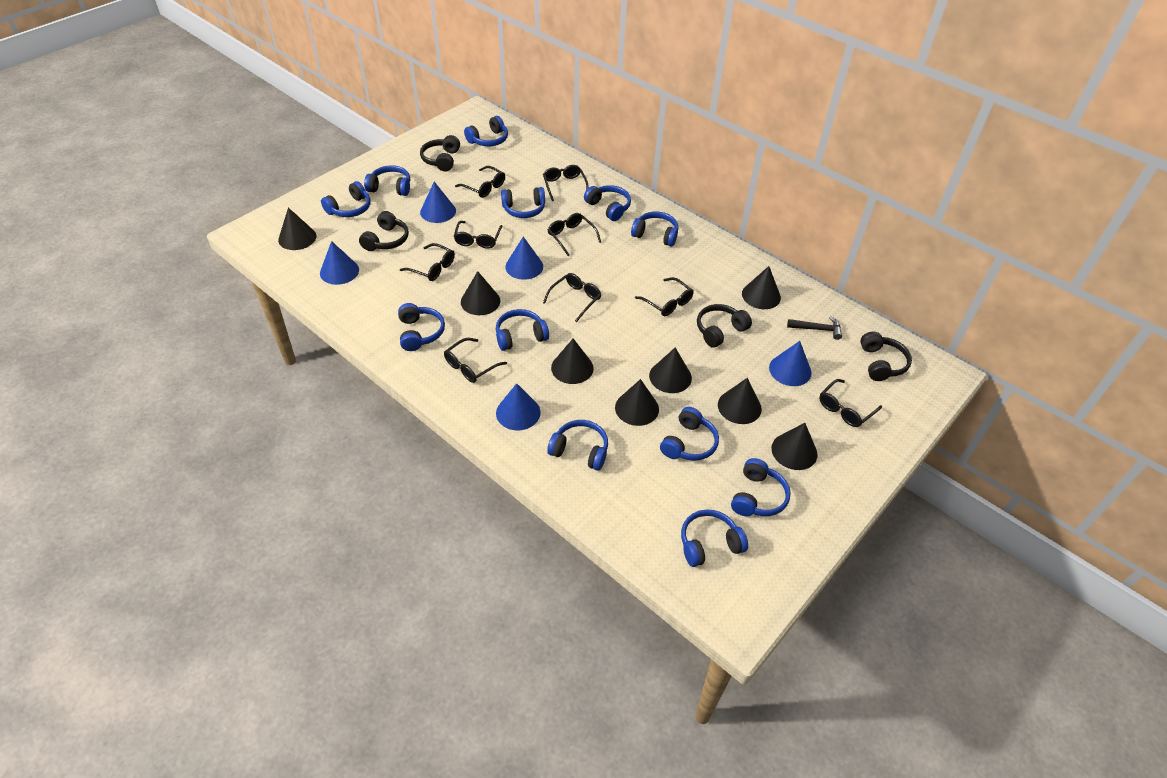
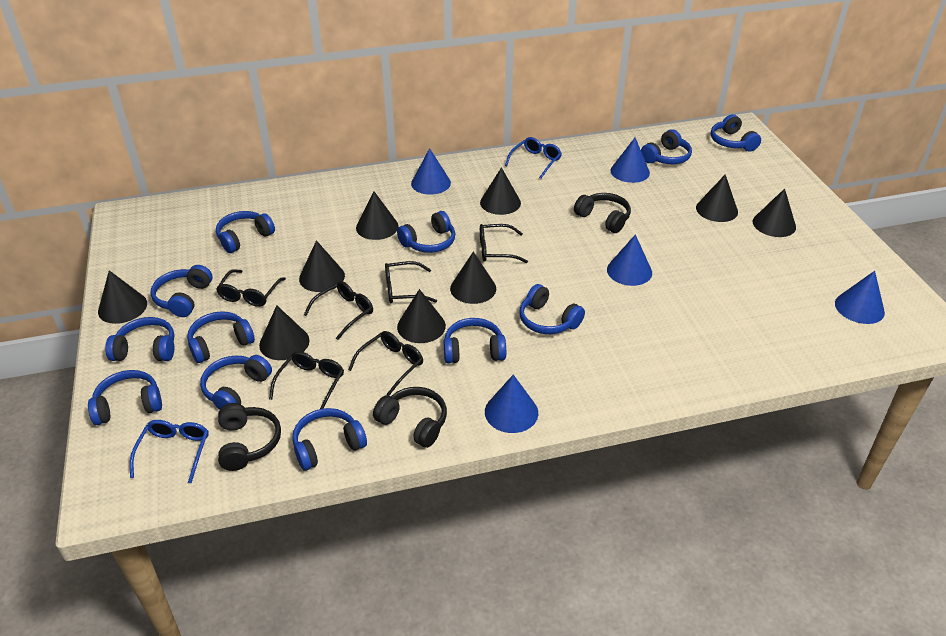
black cone: [278,208,316,250] [461,271,500,315] [551,339,594,384] [615,379,659,426] [649,348,692,393] [718,378,762,424] [742,266,781,309] [771,423,818,470] = 8 -> [98,270,147,324] [259,305,310,360] [299,240,345,292] [356,191,399,240] [397,289,446,343] [450,252,496,304] [480,167,521,215] [696,174,738,222] [753,188,796,237] = 9
black glasses: [400,243,455,281] [444,338,507,383] [454,221,502,249] [455,166,505,198] [543,165,589,201] [543,273,601,323] [548,213,601,256] [635,277,693,316] [819,379,882,427] = 9 -> [216,269,286,307] [269,351,344,409] [304,281,373,340] [348,331,423,396] [385,261,437,303] [480,224,528,263] = 6
black hammer: [787,316,842,340] = 1 -> none = 0
black headphones: [359,211,409,251] [420,135,460,171] [697,304,752,348] [860,332,912,381] = 4 -> [218,403,281,471] [373,387,447,448] [574,193,631,233] = 3
blue glasses: none = 0 -> [130,420,209,483] [505,137,562,179] = 2

